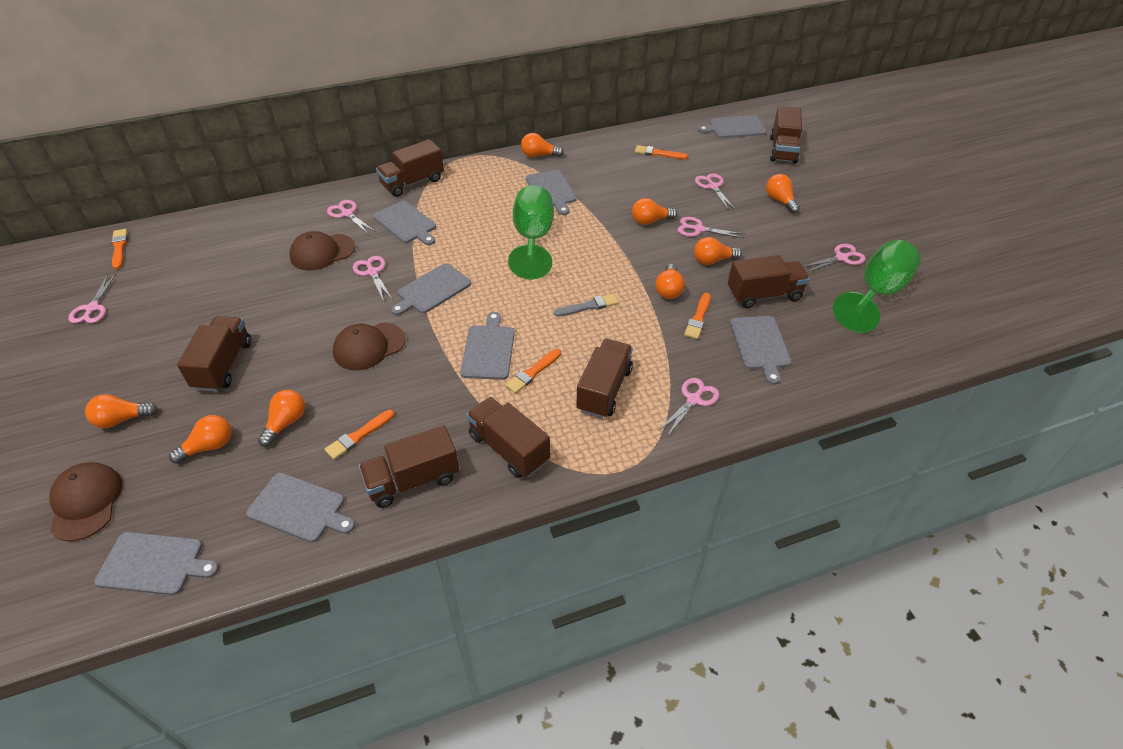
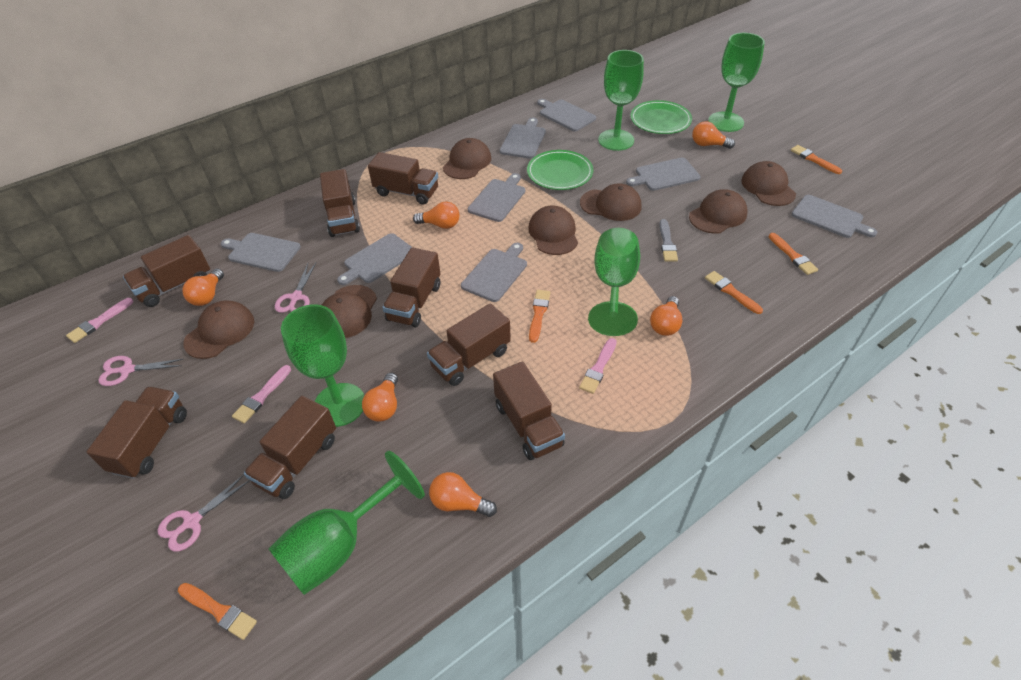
brown cap: [49,462,122,541] [289,231,356,271] [333,323,406,371] = 3 -> [183,300,254,359] [322,285,377,338] [443,138,491,179] [528,205,578,255] [580,183,641,221] [689,189,748,234] [741,161,796,206] = 7
brown truck: [177,316,251,392] [359,425,459,508] [376,139,444,197] [466,397,550,478] [576,339,633,418] [728,255,810,308] [770,106,802,164] = 7 -> [86,387,187,479] [123,235,210,307] [244,396,336,499] [320,169,360,237] [368,152,438,205] [382,247,441,328] [427,303,511,386] [493,361,565,460] = 8
green goblet: [508,185,554,279] [833,240,921,333] = 2 -> [268,451,425,595] [281,304,364,427] [588,228,640,336] [598,50,644,151] [708,33,765,132] = 5
green plate: none = 0 -> [527,150,593,190] [630,100,692,134] = 2
orange light bulb: [85,394,157,428] [169,415,231,464] [258,390,305,447] [521,133,564,157] [632,198,677,225] [656,264,685,299] [694,237,742,265] [766,174,800,214] = 8 -> [182,268,224,306] [362,373,398,422] [413,202,459,229] [429,472,497,517] [650,296,683,336] [692,121,735,149] = 6
pink brush: none = 0 -> [66,298,133,343] [232,365,291,423] [579,338,617,394] = 3
pink scissors: [68,274,116,323] [327,200,374,234] [353,256,392,301] [658,378,719,436] [678,217,745,238] [695,173,735,209] [802,244,866,273] = 7 -> [98,356,183,386] [158,475,250,552] [275,263,316,313] = 3

